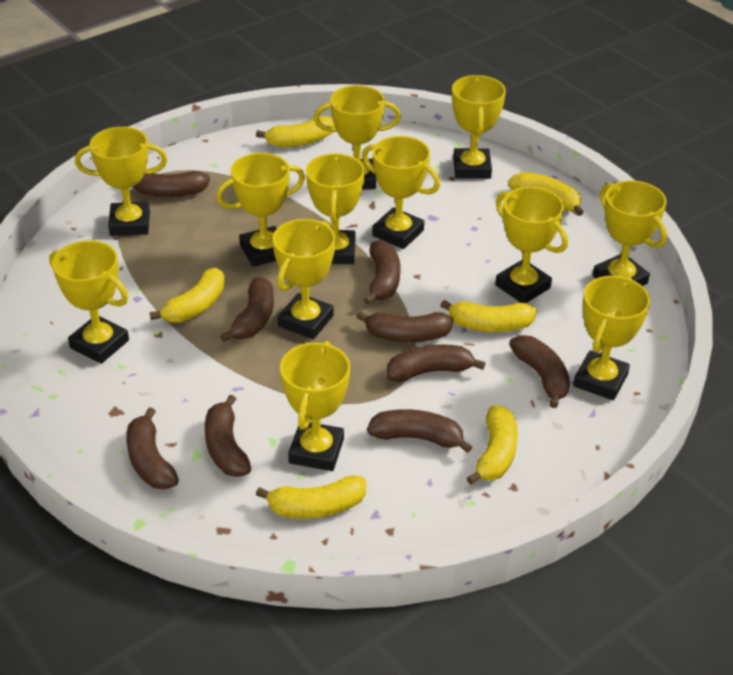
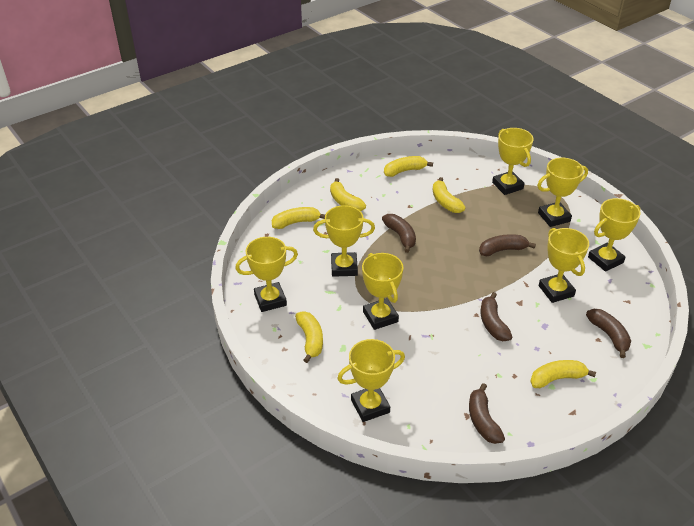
brown banana: [126,407,179,490] [133,171,210,197] [205,395,251,477] [220,277,274,342] [356,311,453,343] [364,240,400,304] [367,409,472,453] [387,344,485,382] [509,335,570,408] = 9 -> [382,214,416,253] [469,383,505,444] [479,234,536,256] [480,292,512,341] [586,309,631,358] = 5
yellow trophy: [49,240,129,364] [75,127,167,236] [216,153,305,267] [273,219,335,339] [280,341,350,471] [306,153,365,264] [314,85,401,190] [362,136,440,249] [452,75,506,179] [495,187,568,303] [573,276,650,400] [593,181,667,286] = 12 -> [235,237,298,312] [313,205,375,277] [337,339,405,422] [362,253,404,330] [492,128,534,195] [537,158,588,227] [539,228,589,303] [588,198,640,272] = 8

